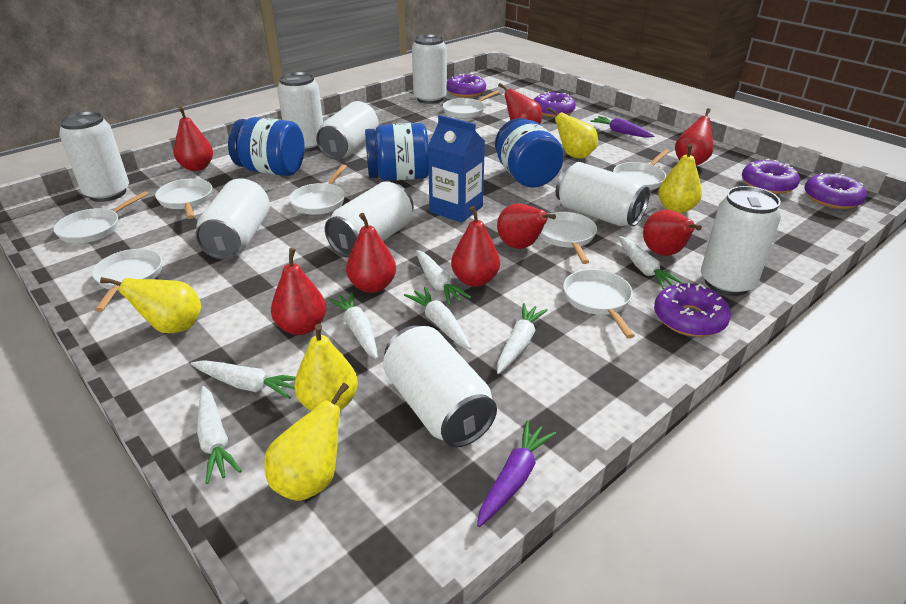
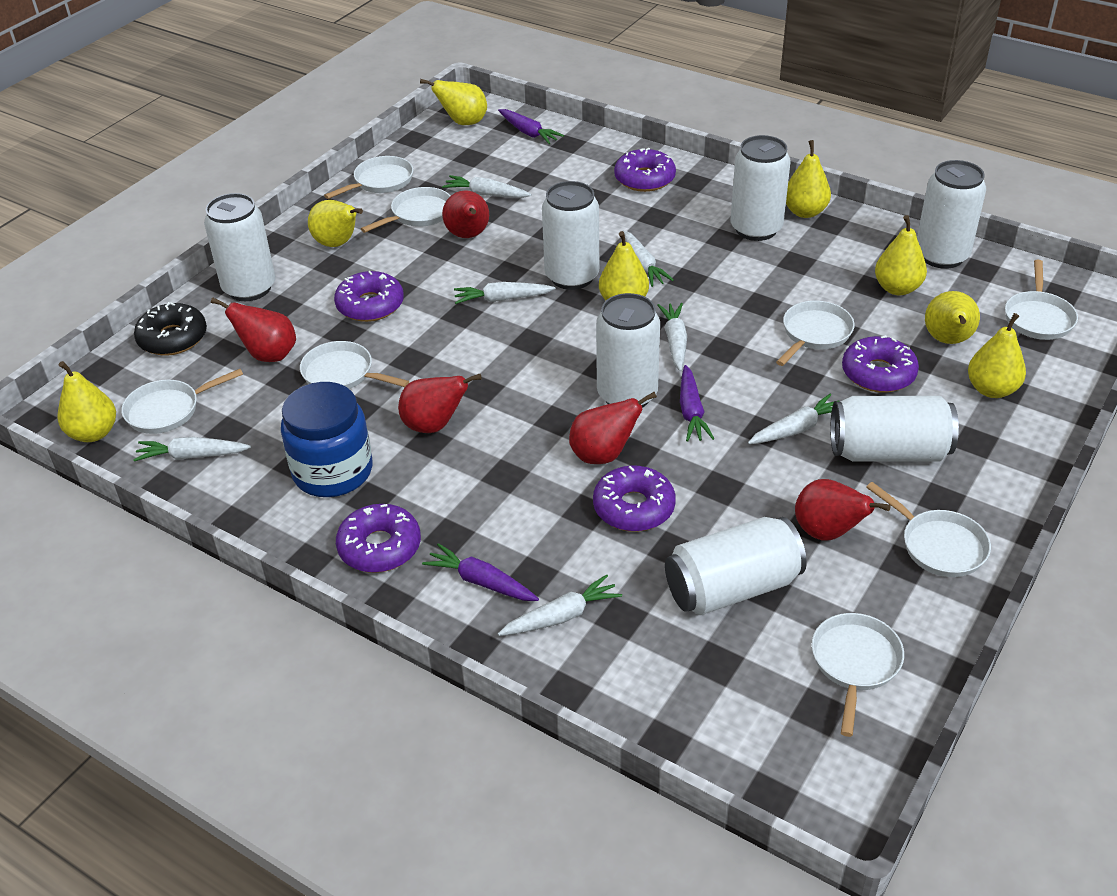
black donut: none = 0 -> [134,302,207,356] = 1
blue carton: [428,115,485,223] = 1 -> none = 0
blue jar: [228,117,305,176] [365,123,429,181] [495,118,564,188] = 3 -> [281,382,372,497] = 1
purple carrot: [477,420,556,527] [590,116,654,138] = 2 -> [422,543,539,601] [498,109,564,144] [680,365,715,442] = 3
red pear: [174,107,213,171] [271,248,326,335] [346,213,396,293] [451,206,500,287] [497,204,556,249] [498,83,542,124] [643,210,702,256] [675,108,713,166] = 8 -> [211,298,296,362] [398,374,482,433] [442,190,489,238] [569,392,657,464] [795,479,891,541] = 5
white can: [59,111,129,202] [195,178,270,259] [277,72,323,152] [316,101,379,159] [325,181,414,258] [383,326,497,448] [412,34,447,104] [556,162,650,226] [701,186,781,296] = 9 -> [204,193,276,301] [542,181,599,290] [596,293,660,408] [665,517,807,615] [731,135,790,241] [830,396,959,461] [917,160,986,269] = 7
yellow pear: [100,277,201,333] [264,383,349,501] [294,324,358,411] [547,107,598,159] [658,143,702,213] = 5 -> [58,361,116,442] [308,200,363,247] [420,79,487,125] [599,231,649,300] [786,140,831,218] [875,215,927,295] [925,291,980,344] [968,313,1026,398] = 8

